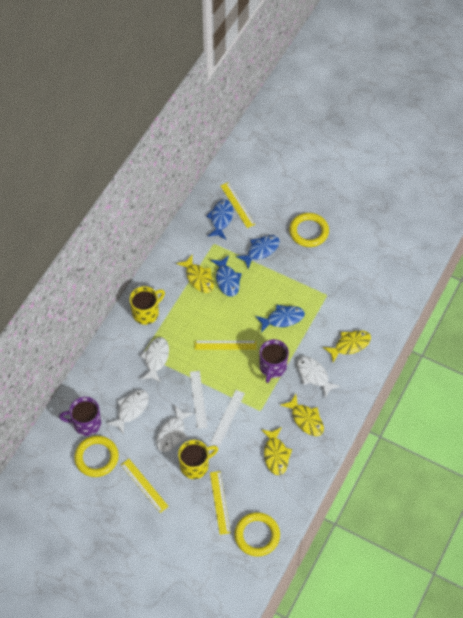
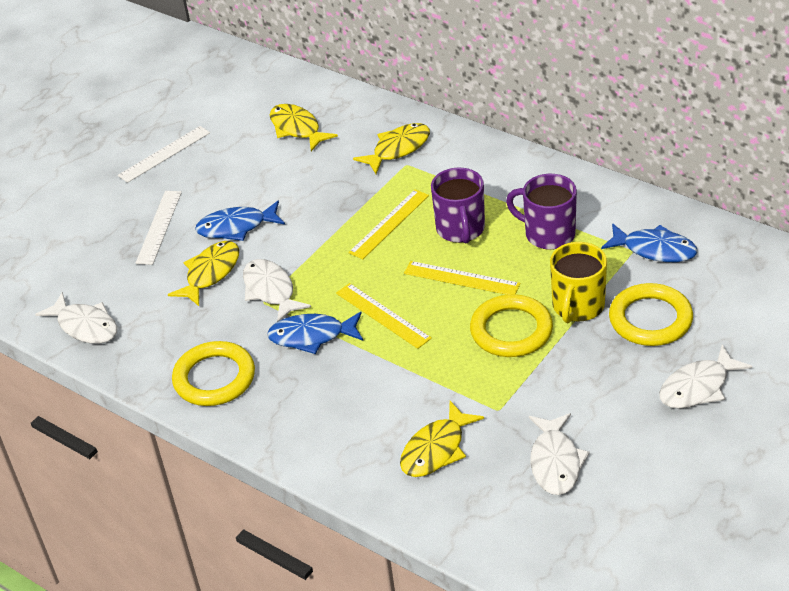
blue fish: [206,200,233,239] [211,256,242,297] [236,235,280,269] [255,305,305,333] = 4 -> [195,201,285,241] [267,312,363,354] [601,223,697,262] = 3
yellow mug: [130,286,165,325] [178,440,218,479] = 2 -> [550,242,607,323] = 1
yellow ruler: [121,459,169,513] [195,341,257,350] [210,471,230,535] [220,182,255,228] = 4 -> [336,283,432,349] [348,189,429,259] [404,261,520,295] = 3

